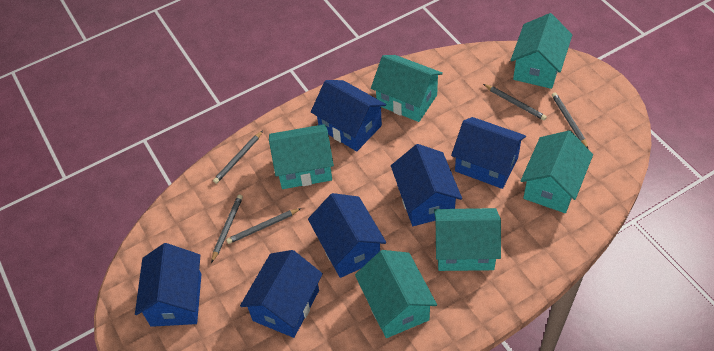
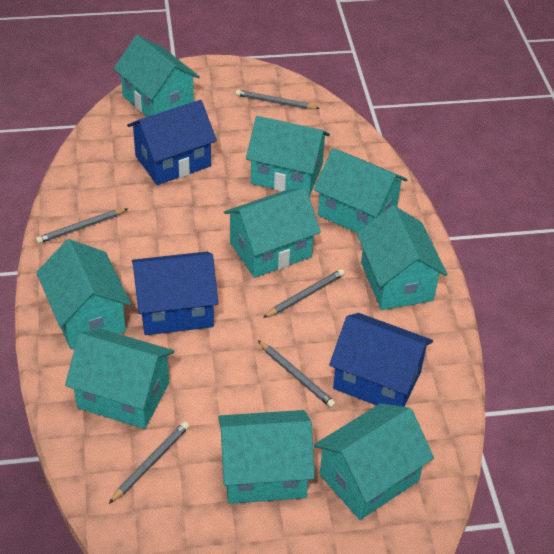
blue house: [135,243,201,327] [240,250,323,338] [308,193,386,278] [311,80,386,151] [391,144,462,226] [451,117,526,189] = 6 -> [127,100,217,185] [132,252,219,335] [329,313,433,407] = 3
turquoise house: [269,124,334,189] [355,250,437,338] [371,55,443,122] [434,208,501,271] [510,13,572,89] [521,130,593,213] = 6 -> [36,239,131,349] [65,328,174,429] [113,35,200,117] [218,410,315,504] [224,188,321,278] [246,116,330,196] [314,148,408,233] [314,403,434,520] [357,205,448,310] = 9

